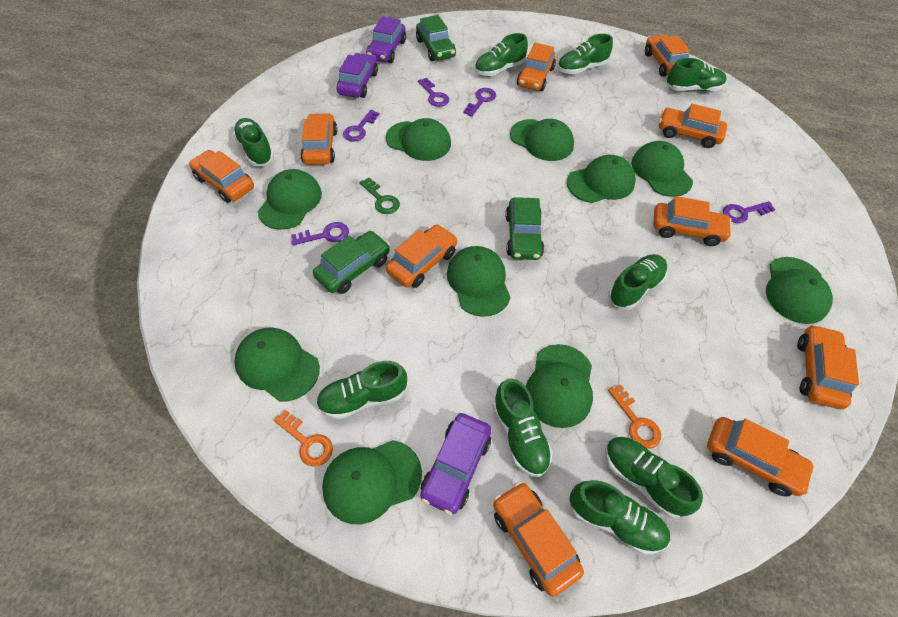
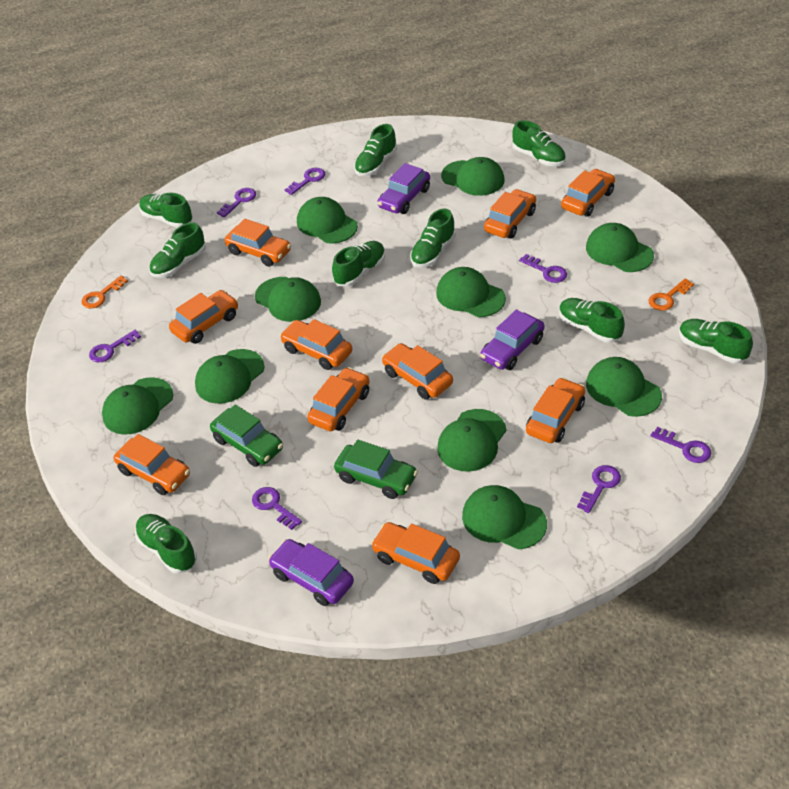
green car: [313,231,390,294] [416,15,456,61] [505,197,544,260] = 3 -> [210,405,283,467] [334,440,418,499] = 2
green key: [360,178,400,214] = 1 -> none = 0
purple key: [291,222,349,245] [343,110,379,141] [418,78,449,107] [463,88,496,117] [723,201,776,223] = 5 -> [89,330,141,362] [217,188,256,217] [252,487,302,530] [285,168,325,195] [519,254,567,283] [577,465,621,513] [651,427,711,463] = 7

